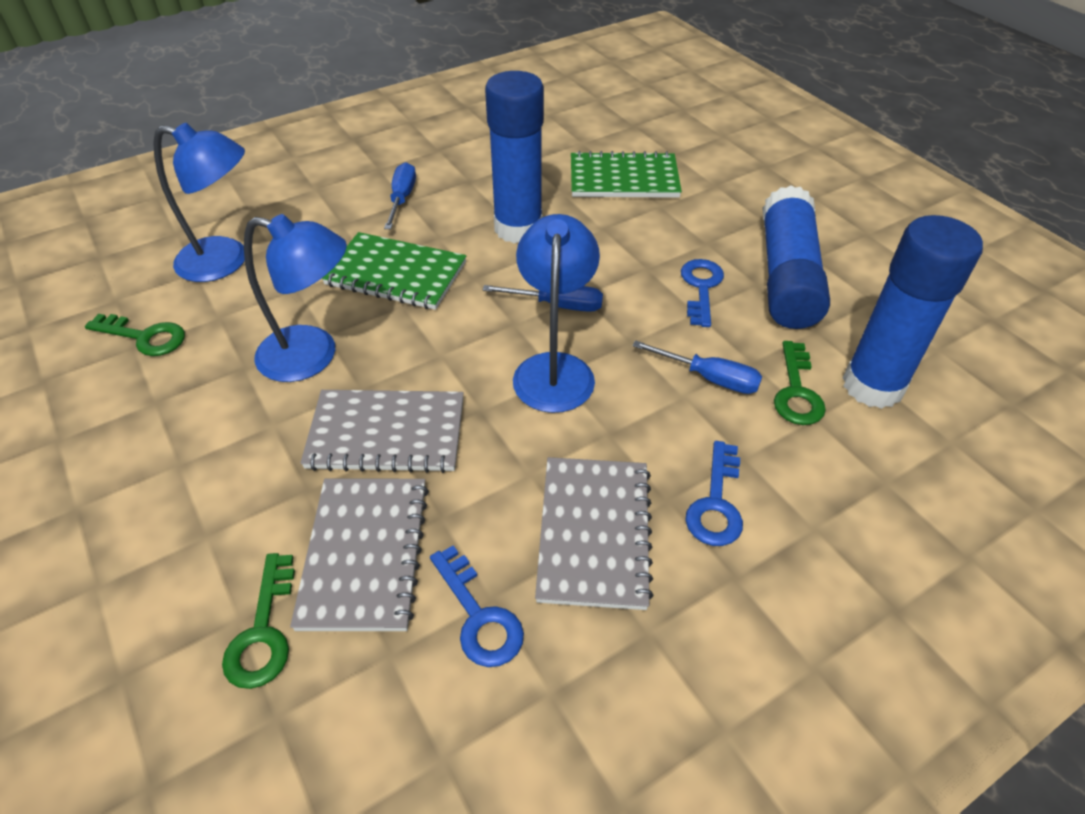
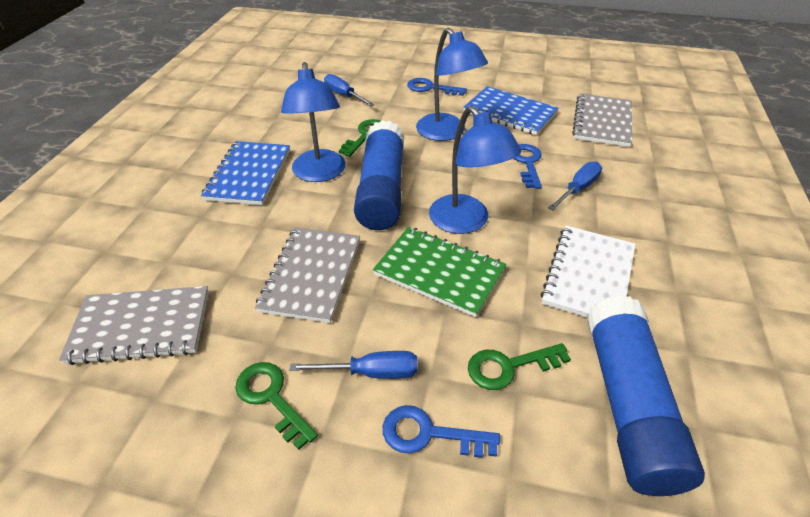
blue glue stick: [485,71,544,243] [762,185,830,329] [843,215,983,409] = 3 -> [354,120,404,230] [587,296,705,496] = 2
blue notebook: none = 0 -> [201,141,290,205] [463,86,558,135] = 2
green notebook: [321,232,466,310] [571,151,682,198] = 2 -> [373,227,507,317] = 1
white notebook: none = 0 -> [541,226,635,318] = 1

